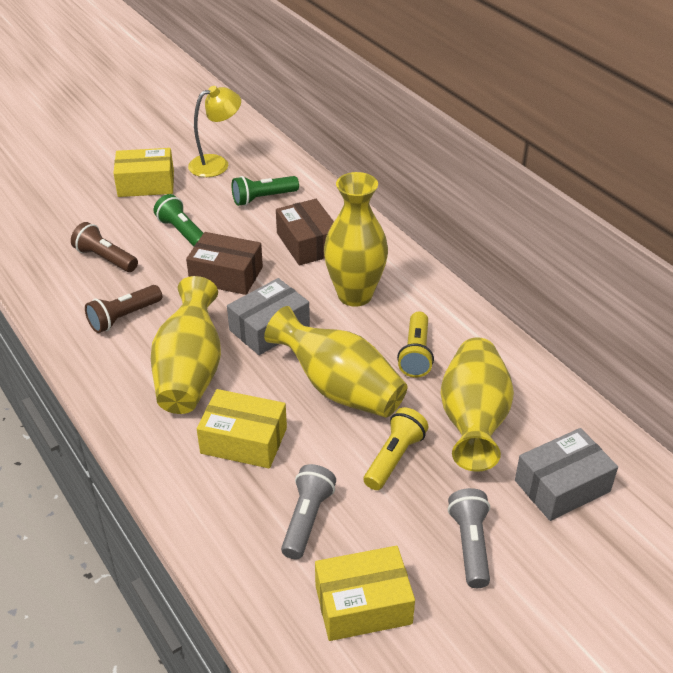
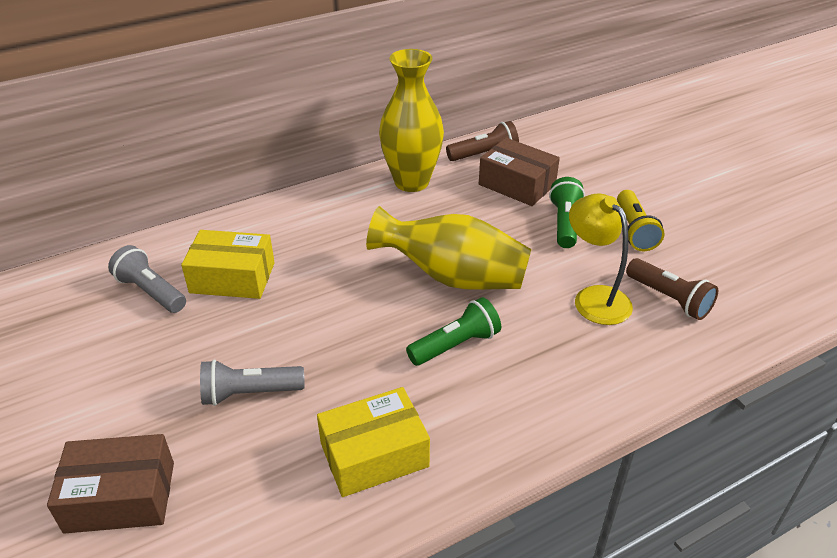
grey box: [227,278,310,355] [515,428,618,521] = 2 -> none = 0
yellow box: [113,148,174,197] [197,389,287,468] [315,546,415,641] = 3 -> [181,230,275,299] [317,387,430,497] = 2
yellow flashlight: [364,407,429,490] [397,312,434,378] = 2 -> [617,190,665,251] = 1
yellow vase: [151,276,221,414] [264,306,407,418] [324,172,388,307] [441,337,514,472] = 4 -> [366,206,531,290] [379,49,444,192] = 2

